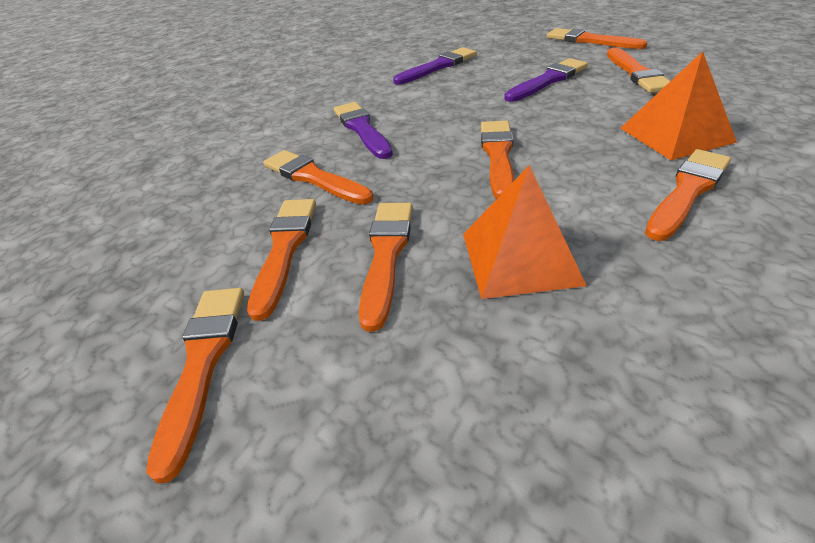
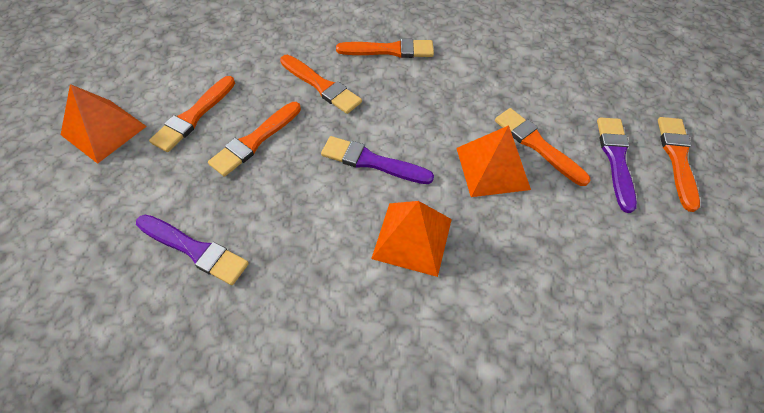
orange brush: [146,288,244,484] [247,199,316,321] [263,150,373,205] [359,203,413,332] [481,121,514,199] [547,28,647,49] [607,47,670,93] [645,149,731,241] = 8 -> [149,76,235,152] [208,102,301,177] [280,55,362,114] [336,38,434,58] [495,108,590,186] [658,117,700,212] = 6
orange pyramid: [463,165,587,299] [620,51,737,160] = 2 -> [61,84,147,164] [371,201,452,277] [456,125,531,197] = 3

